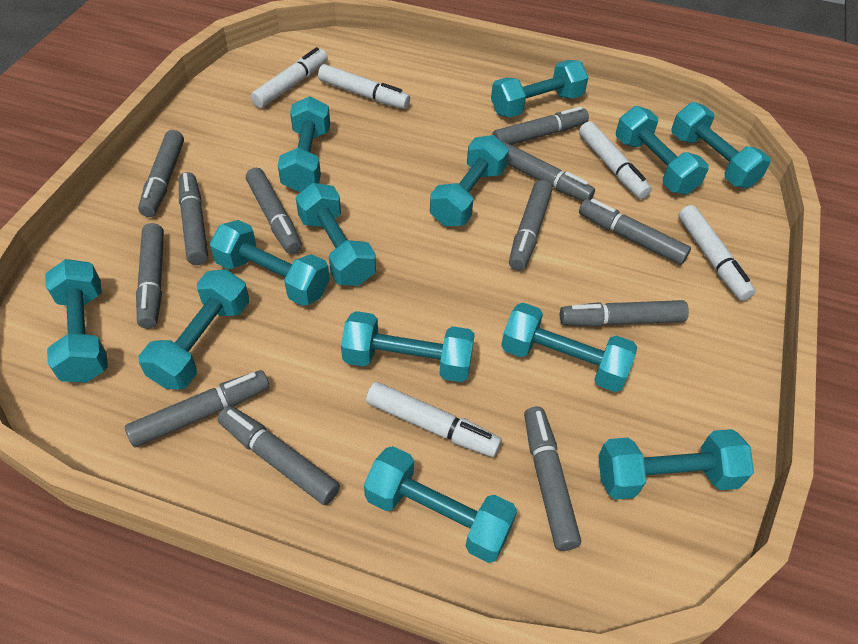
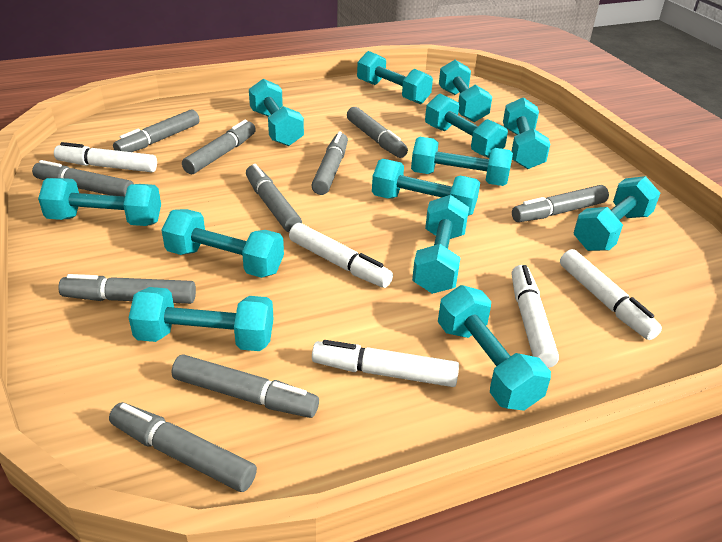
grey marker: [125,370,269,447] [136,223,164,328] [138,130,184,217] [179,172,208,265] [218,406,340,505] [246,167,302,254] [492,106,589,145] [502,142,595,201] [509,180,552,271] [524,407,581,551] [560,300,689,327] [579,199,691,265] = 12 -> [32,160,134,196] [58,274,196,304] [109,402,257,492] [113,109,200,152] [172,354,319,418] [182,120,256,174] [246,164,302,232] [311,131,348,195] [347,107,408,158] [512,185,609,222] = 10

